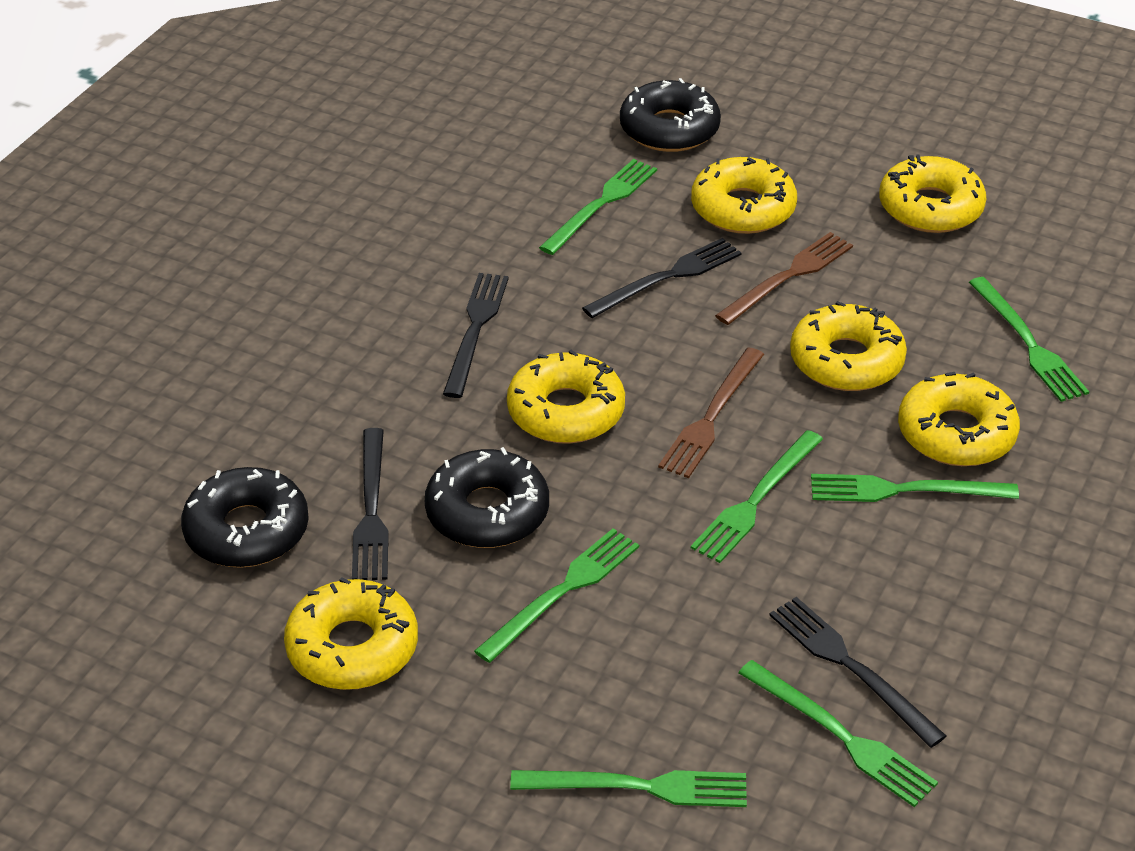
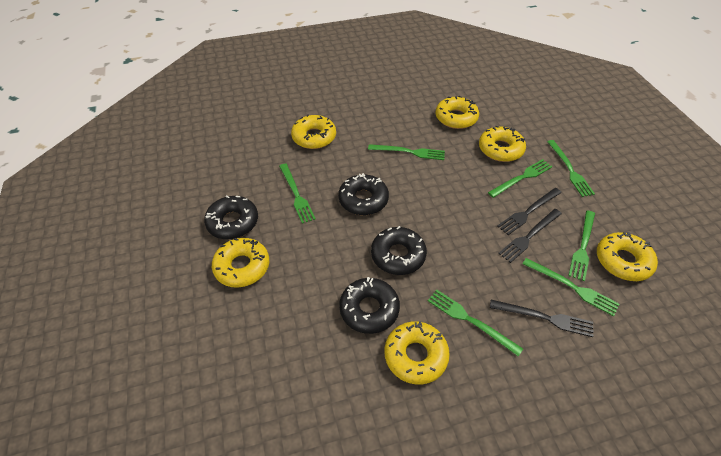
black donut: [181,467,309,568] [425,447,549,548] [620,78,721,152] = 3 -> [204,195,258,239] [338,173,389,215] [339,277,400,334] [371,226,427,275] = 4
black fork: [352,428,389,580] [443,273,509,398] [582,238,742,318] [769,597,946,748] = 4 -> [490,300,593,337] [497,188,562,235] [498,209,562,263] = 3
brown fork: [658,348,764,478] [715,232,853,325] = 2 -> none = 0

